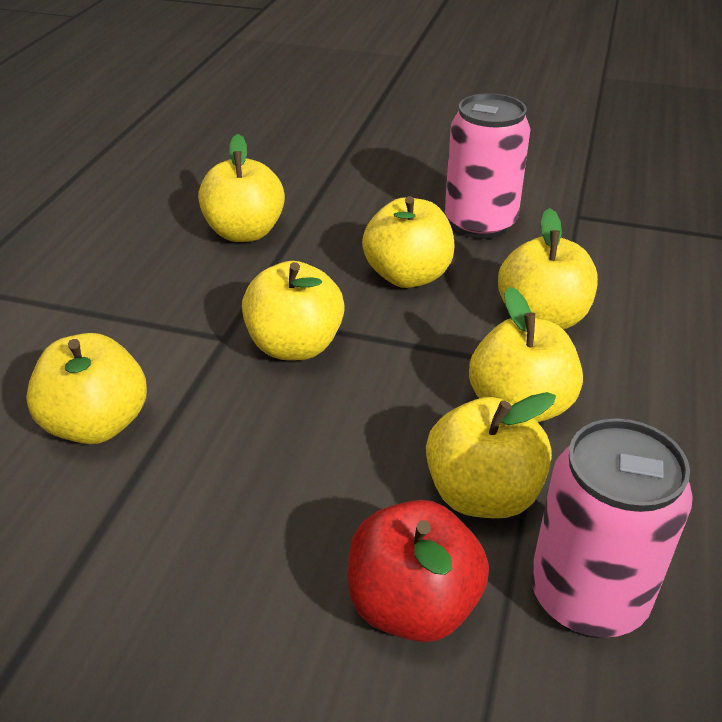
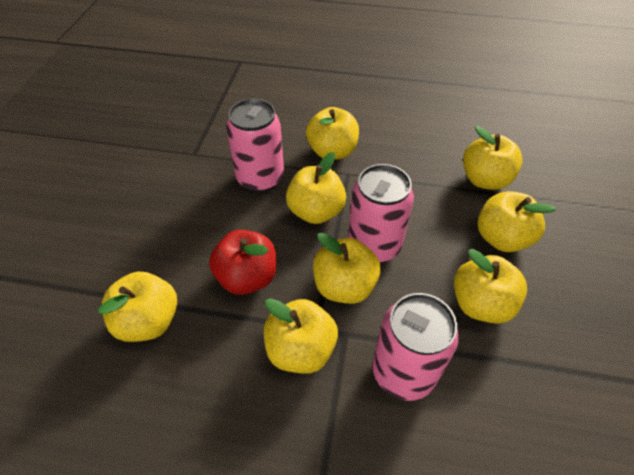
pink can: [445,93,531,239] [531,418,693,638] = 2 -> [226,99,284,192] [348,164,414,263] [373,293,459,401] = 3
yellow apple: [26,333,147,444] [198,134,285,242] [242,261,345,360] [362,196,455,288] [426,392,556,518] [469,287,583,422] [498,208,598,329] = 7 -> [98,271,177,342] [264,298,338,373] [286,152,346,224] [306,107,359,160] [313,233,381,304] [454,249,527,324] [463,126,523,190] [478,191,556,252] = 8

